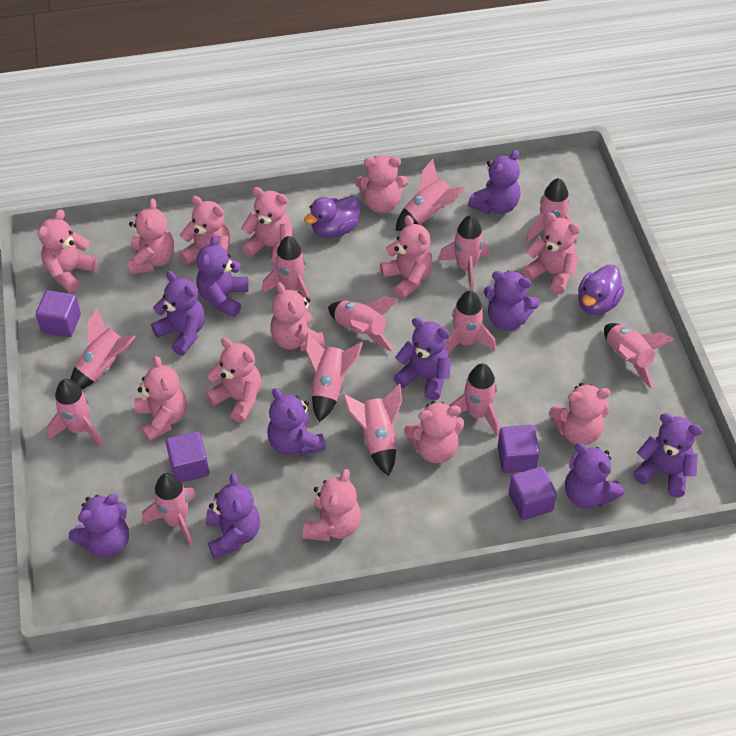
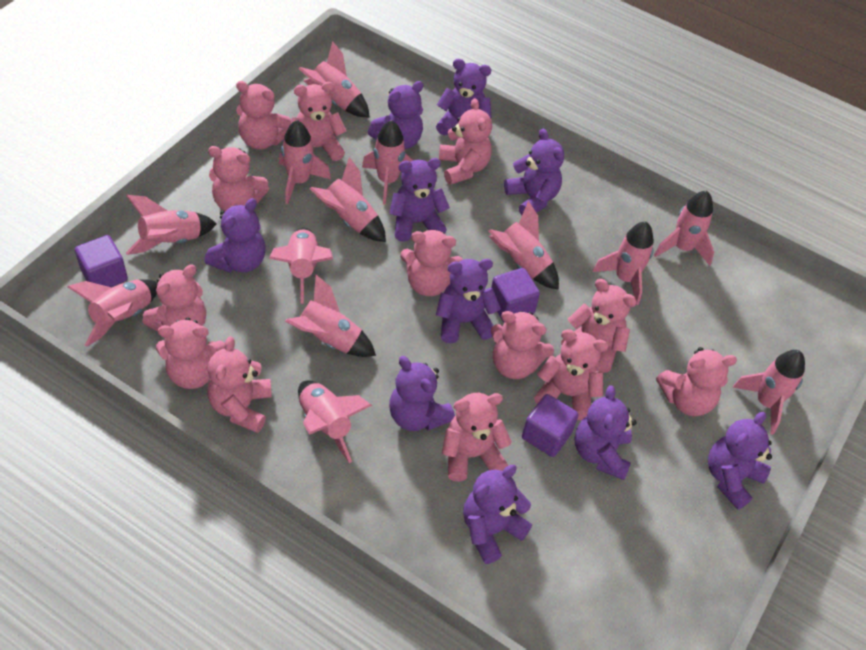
purple cube: [36,290,81,337] [166,431,209,482] [497,425,540,473] [509,466,557,520] = 4 -> [75,235,128,287] [491,268,540,323] [522,394,579,457] = 3
purple duck: [304,196,361,238] [578,265,625,315] = 2 -> none = 0

